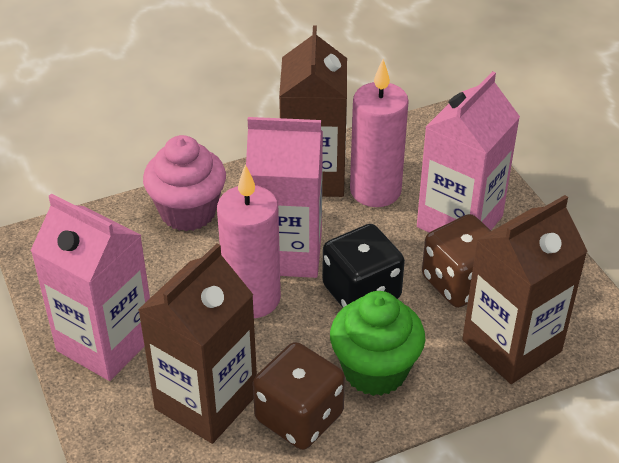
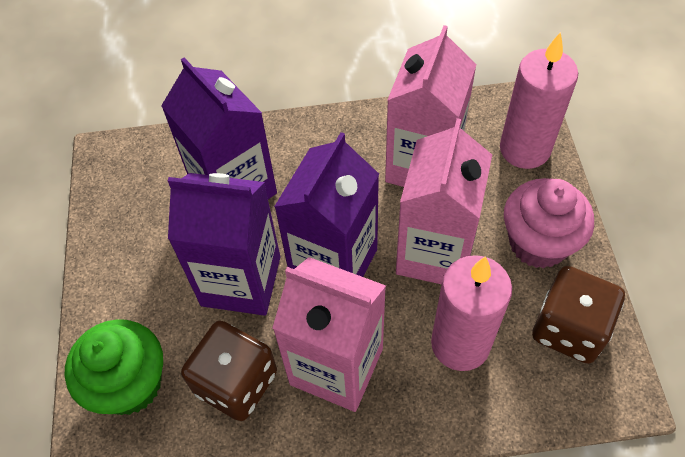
black dice: [322,224,405,308] = 1 -> none = 0
brown carton: [138,244,257,444] [279,25,347,197] [462,195,588,384] = 3 -> none = 0
purple carton: none = 0 -> [161,58,277,199] [168,173,280,316] [274,132,379,277] = 3

